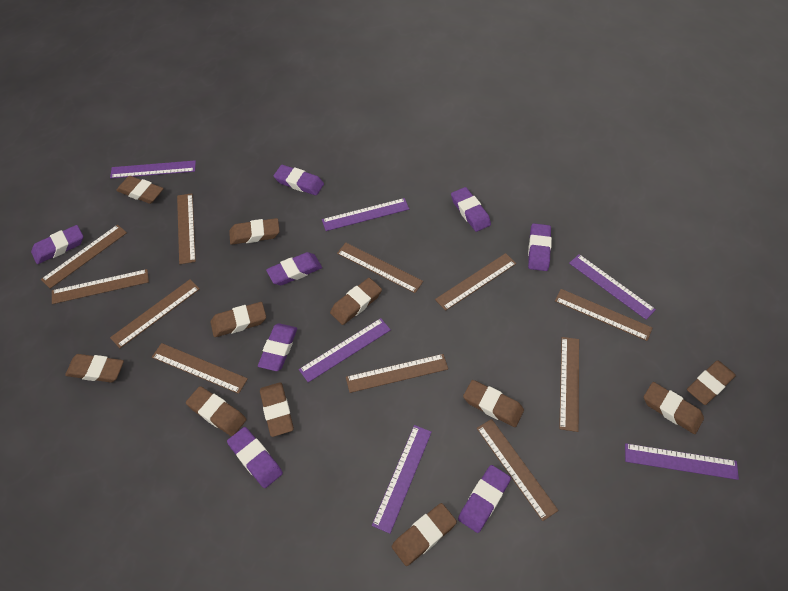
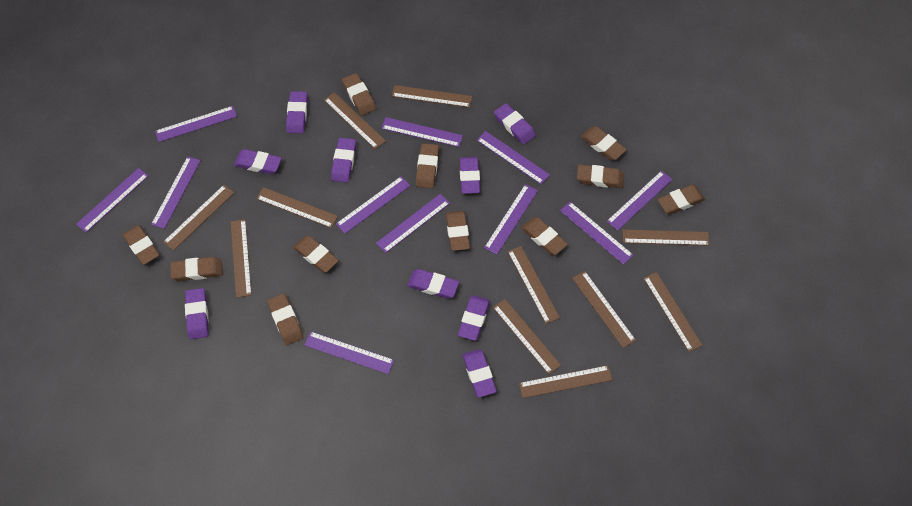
purple eraser: [31,225,83,264] [227,427,283,488] [258,323,297,371] [266,252,322,285] [274,165,324,195] [451,187,491,232] [458,465,511,533] [528,223,552,271] = 8 -> [185,288,209,339] [234,149,282,174] [286,91,308,133] [331,138,356,183] [407,269,459,299] [458,295,490,341] [460,157,480,194] [462,349,497,397] [494,103,536,144] = 9
purple ruler: [110,160,196,178] [299,318,391,383] [322,198,409,231] [372,425,432,534] [569,254,656,320] [625,443,739,480] = 6 -> [76,168,149,232] [151,156,201,229] [155,106,237,142] [304,331,394,374] [336,176,411,234] [376,194,450,253] [381,117,463,147] [477,131,550,185] [484,184,538,255] [560,202,633,265] [606,171,672,231] = 11

